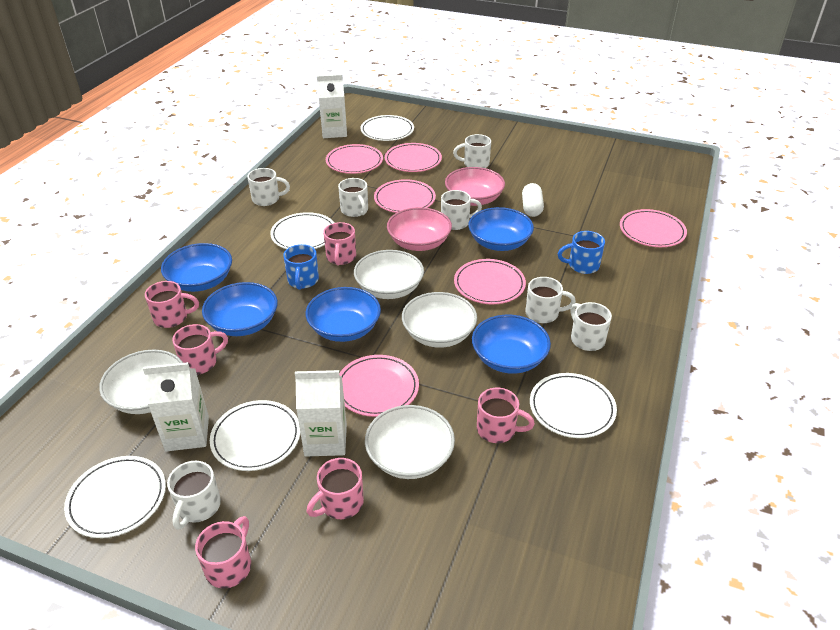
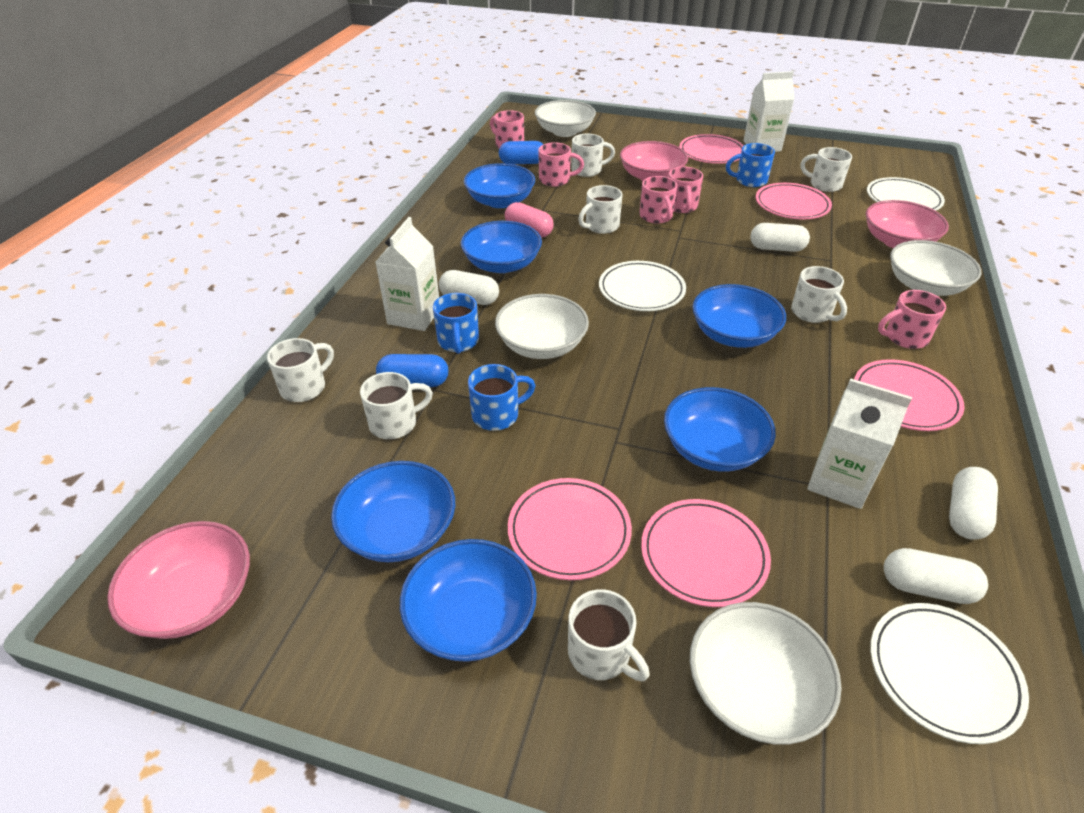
blue bowl: [161,243,232,292] [202,282,278,336] [306,287,381,342] [468,207,534,251] [472,315,551,374] = 5 -> [331,461,455,562] [400,539,537,662] [461,221,542,273] [464,163,535,208] [664,387,776,472] [692,284,786,348] = 6
blue capsule: none = 0 -> [376,354,448,387] [499,141,544,164] = 2
blue mug: [283,244,319,290] [558,231,605,274] = 2 -> [433,293,479,354] [468,364,536,431] [726,143,775,187] = 3
pink bowl: [387,207,452,251] [445,167,505,206] = 2 -> [107,521,250,639] [620,141,688,181] [866,200,949,248] = 3
pink capsule: none = 0 -> [505,202,554,237] = 1
pink mug: [145,281,199,328] [172,324,228,375] [195,516,251,588] [307,458,364,519] [323,222,356,266] [477,388,535,443] = 6 -> [490,110,524,148] [538,142,584,187] [639,176,677,224] [668,167,703,213] [878,290,946,349] = 5
pink plate: [326,144,383,174] [339,355,419,417] [374,179,436,213] [385,143,442,172] [454,259,526,304] [620,209,687,247] = 6 -> [508,478,632,580] [641,499,771,607] [679,134,744,164] [756,183,832,219] [854,359,965,431] = 5
white capsule: [522,183,544,217] = 1 -> [439,270,499,305] [750,223,810,252] [884,548,988,604] [949,467,998,540] = 4
white plate: [64,456,166,538] [210,400,300,471] [270,212,334,249] [360,115,414,141] [530,373,617,438] = 5 -> [599,261,686,311] [867,177,945,211] [870,603,1029,744] = 3

